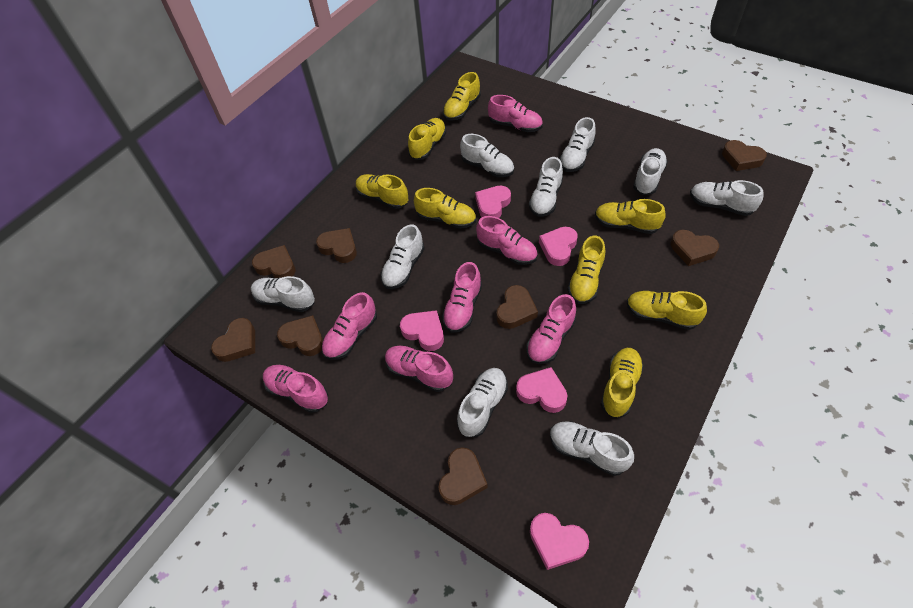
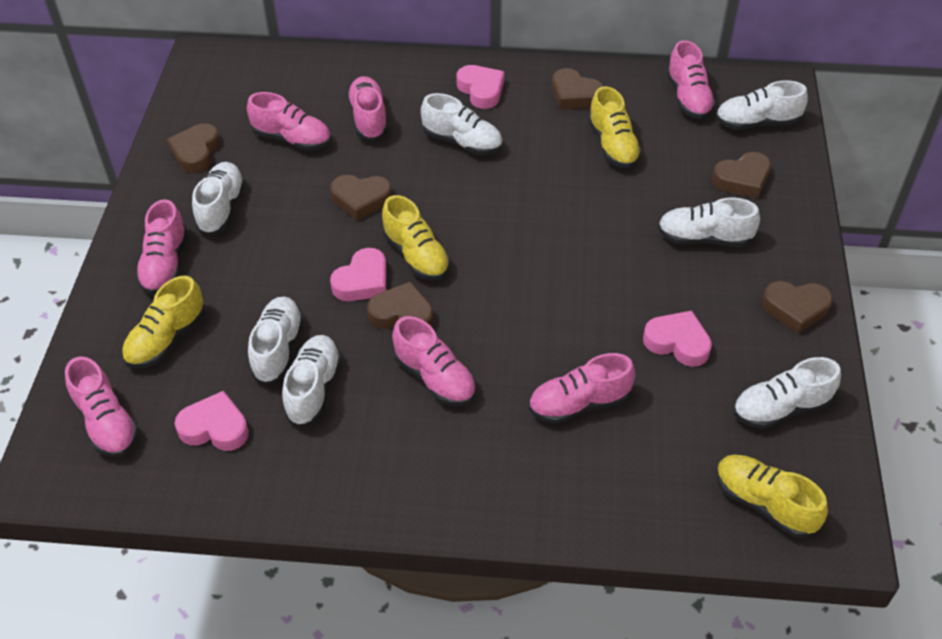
brown heart: [211,318,255,362] [252,245,296,278] [277,315,323,356] [316,228,357,263] [438,447,488,505] [496,285,538,329] [671,230,719,266] [722,140,767,171] = 8 -> [167,123,220,173] [330,175,392,221] [367,281,434,329] [552,68,603,109] [712,152,771,198] [762,281,833,334] = 6
pink heart: [400,310,444,351] [475,186,511,218] [516,367,567,413] [530,513,589,570] [539,227,578,266] = 5 -> [174,391,249,451] [330,248,387,301] [456,65,504,109] [643,311,712,367] = 4
white shoe: [251,276,315,312] [381,224,425,289] [457,368,508,437] [460,134,514,177] [529,157,563,217] [550,421,634,476] [559,117,596,172] [633,148,668,195] [690,180,763,216] = 9 -> [192,162,245,235] [248,297,304,384] [282,335,342,426] [421,93,503,155] [658,198,760,247] [715,80,808,130] [733,357,841,429] = 7
yellow shoe: [356,174,408,209] [408,118,446,160] [414,188,476,229] [443,72,481,121] [567,236,605,304] [595,199,666,234] [600,348,644,418] [627,291,707,330] = 8 -> [122,276,206,368] [382,195,450,281] [588,86,642,168] [716,455,828,538] = 4

